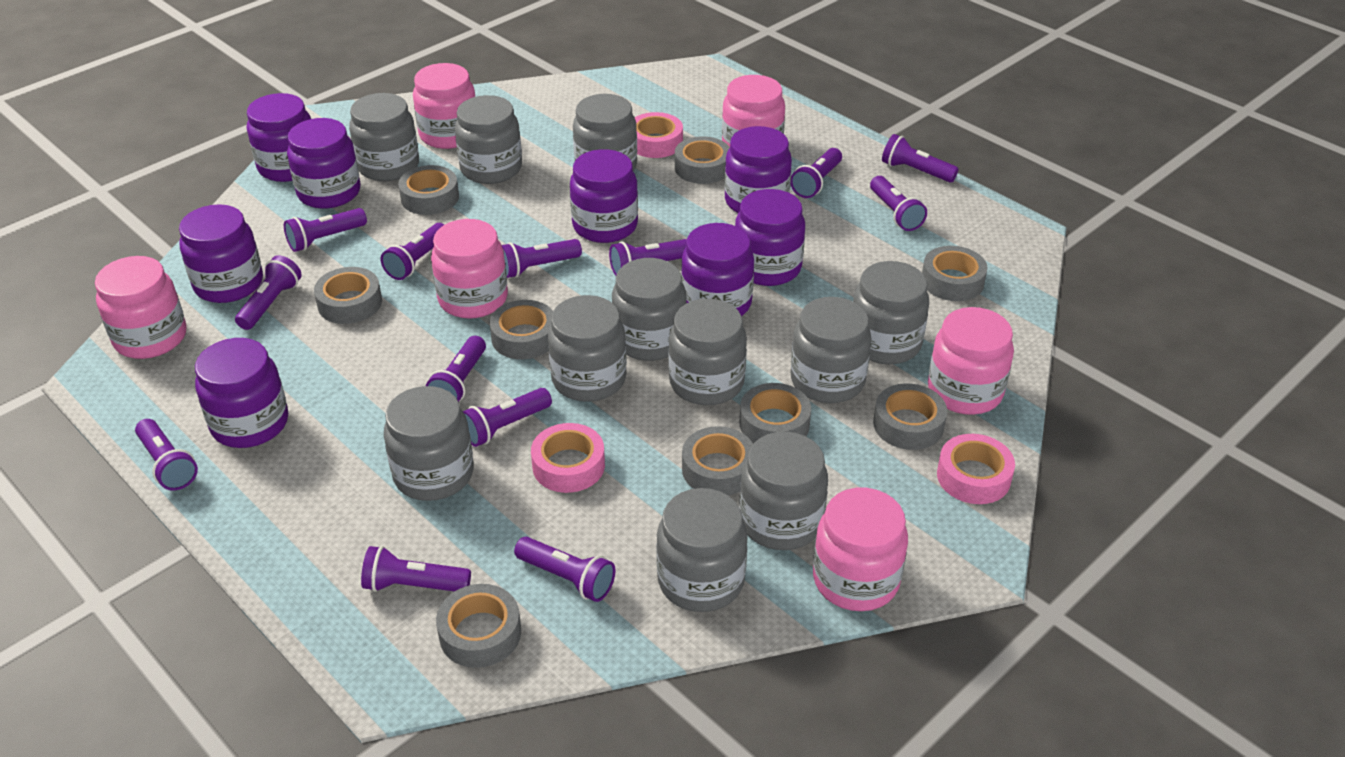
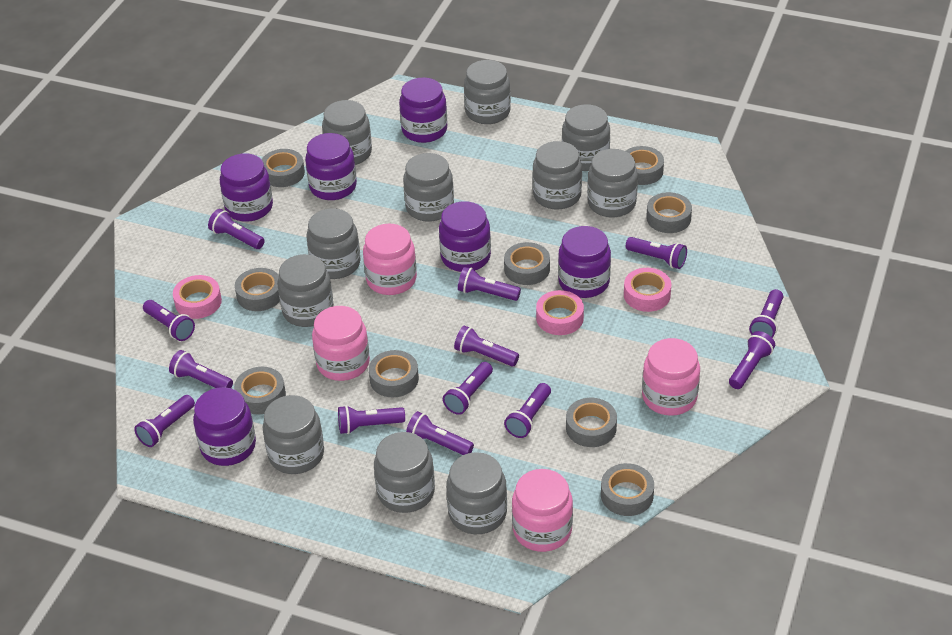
pink jar: [95,256,187,359] [413,63,475,149] [431,219,508,319] [722,75,785,147] [813,488,908,611] [928,307,1014,415] = 6 -> [312,306,370,381] [363,224,417,295] [512,469,573,552] [642,338,700,416] = 4
purple jar: [179,204,263,303] [195,338,288,448] [247,93,311,182] [287,118,361,209] [570,149,638,243] [681,223,754,316] [725,126,792,213] [735,189,805,286] = 8 -> [193,387,256,466] [220,153,273,222] [305,133,357,200] [399,78,447,143] [439,201,491,272] [558,226,611,298] = 6

